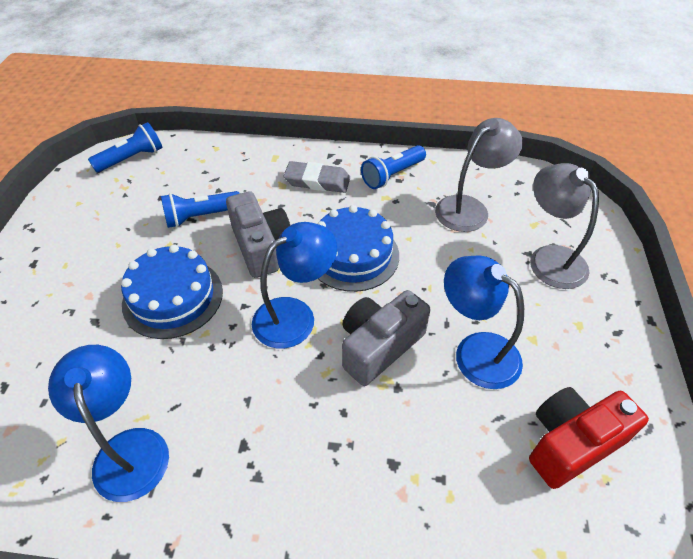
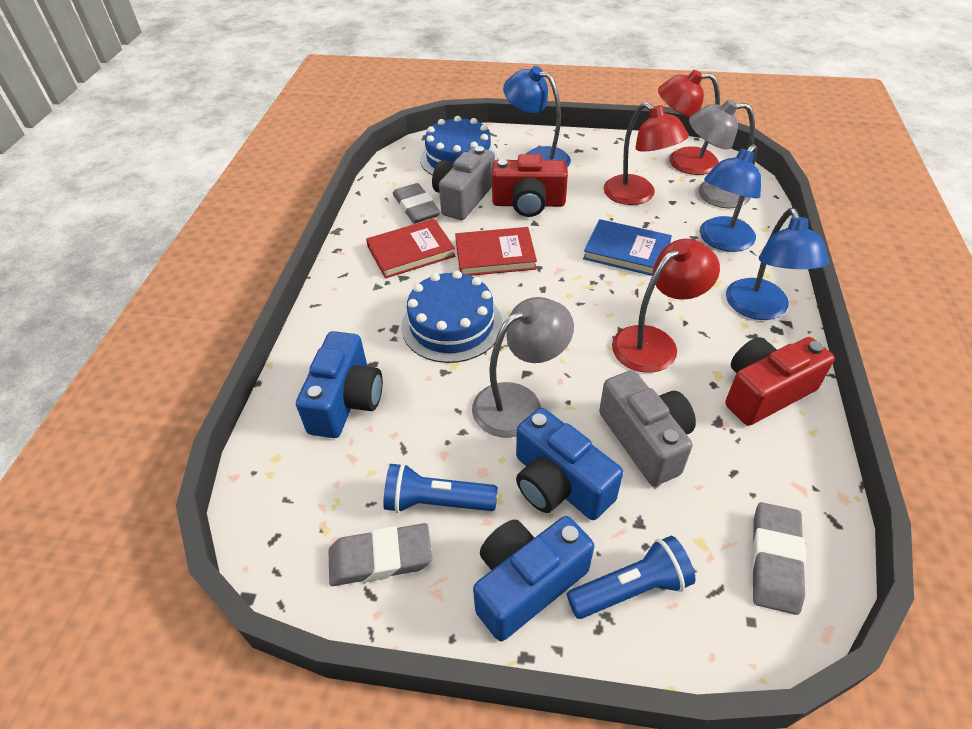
blue book: none = 0 -> [583,219,672,276] = 1
blue camera: none = 0 -> [296,331,383,438] [473,516,594,641] [516,408,623,520] = 3
blue flashlight: [88,122,163,173] [161,191,240,228] [361,145,426,189] = 3 -> [383,463,498,513] [567,536,696,619] = 2
grey eraser: [283,161,350,193] = 1 -> [329,523,432,586] [393,183,440,224] [751,502,806,615] = 3
red book: none = 0 -> [366,218,456,279] [455,227,537,276] = 2
red camera: [529,387,649,489] = 1 -> [492,154,568,217] [725,337,835,426] = 2
red lamp: none = 0 -> [603,102,689,205] [612,239,720,373] [658,70,720,175] = 3

